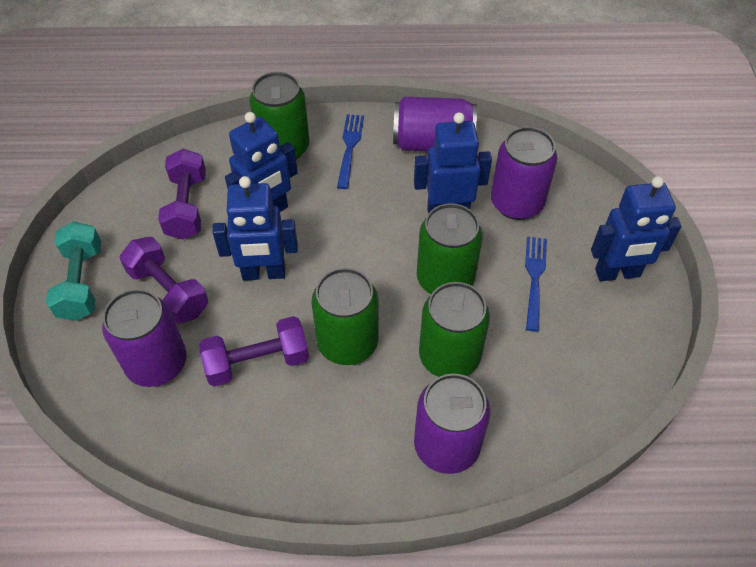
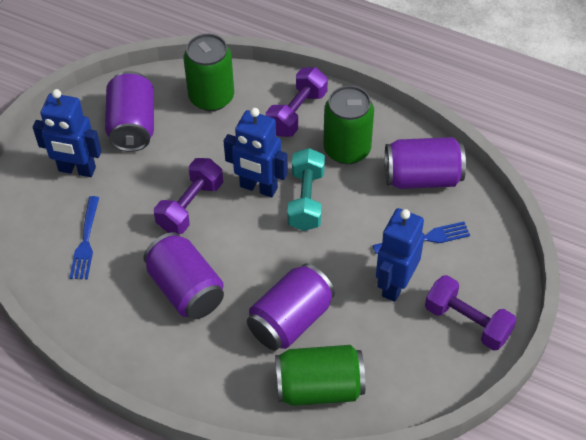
blue robot: [212,176,298,280] [225,112,298,212] [414,112,492,214] [591,176,681,281] = 4 -> [33,89,102,177] [224,108,288,197] [376,208,424,302] = 3
green can: [249,72,309,160] [311,268,378,365] [417,203,483,294] [419,282,490,377] = 4 -> [184,34,234,111] [275,345,365,406] [323,86,374,164] = 3

